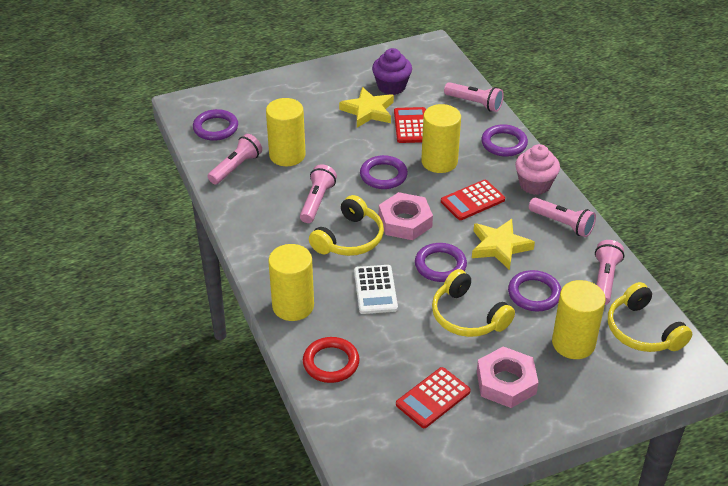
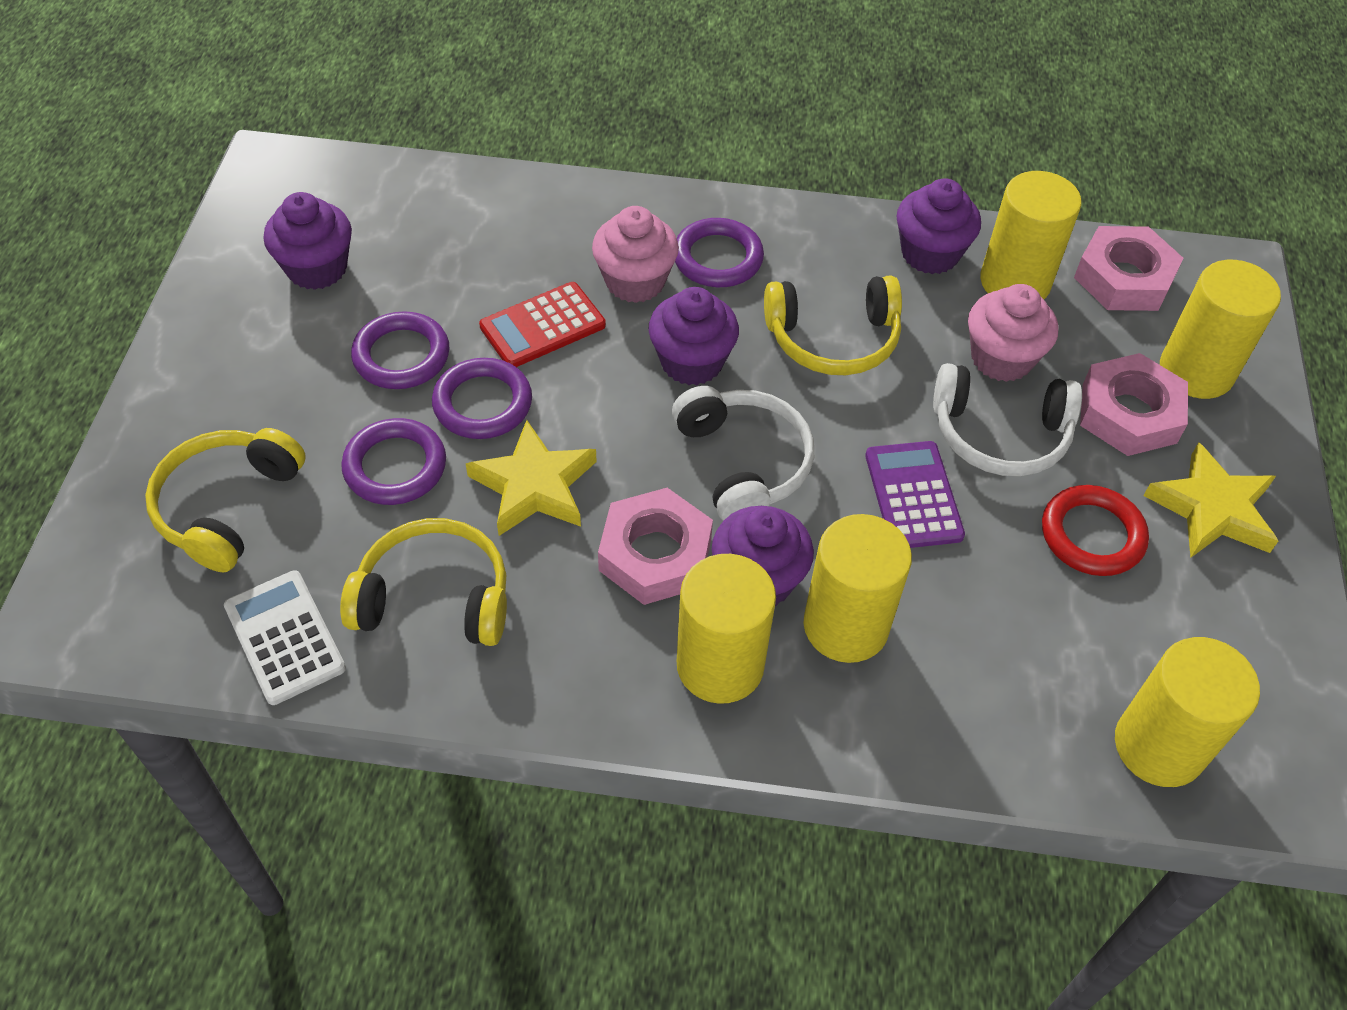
pink cupcake: [515,144,560,195] = 1 -> [592,206,679,303] [968,284,1058,382] = 2
pink flashlight: [208,134,262,185] [300,164,337,223] [444,82,504,112] [529,198,596,237] [595,240,624,305] = 5 -> none = 0
pink nut: [379,192,433,240] [477,346,539,408] = 2 -> [598,488,713,605] [1074,226,1184,311] [1080,353,1188,456] = 3
purple calculator: none = 0 -> [865,441,965,548] = 1
purple cupcake: [372,48,412,95] = 1 -> [264,192,352,290] [648,287,739,385] [712,506,814,606] [897,178,981,274] = 4
purple ring: [193,109,238,141] [360,155,408,189] [415,243,467,282] [481,124,528,157] [508,270,561,311] = 5 -> [341,418,446,505] [351,311,449,389] [432,358,532,439] [675,218,764,287] = 4
red calculator: [394,107,426,143] [396,367,471,428] [441,180,505,220] = 3 -> [479,282,606,367] = 1
white headphones: none = 0 -> [672,386,814,521] [933,363,1082,476] = 2
yellow cylinder: [266,98,306,166] [268,244,314,321] [421,104,461,173] [552,280,606,359] = 4 -> [677,554,776,704] [804,514,912,663] [980,171,1081,299] [1115,637,1260,787] [1160,260,1281,399] = 5

